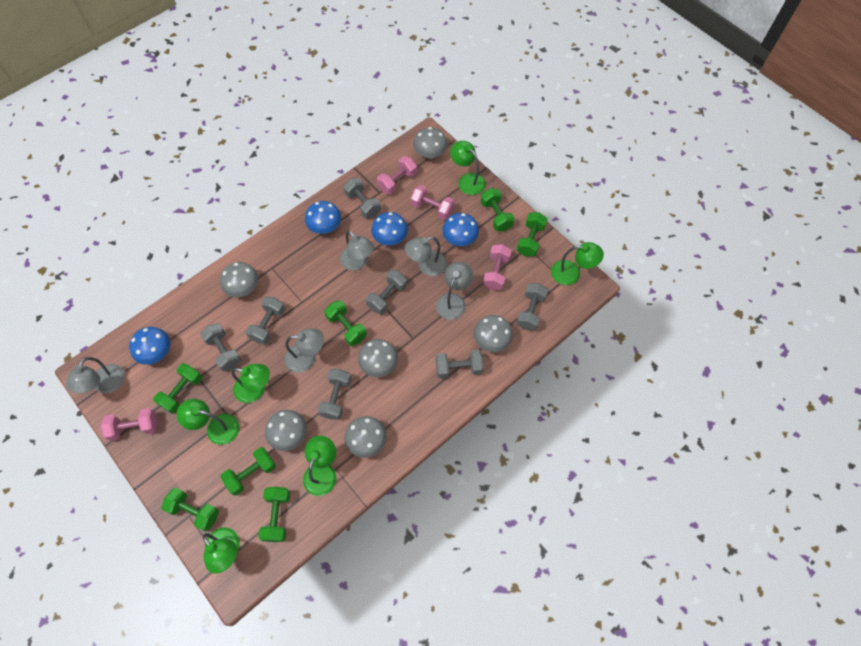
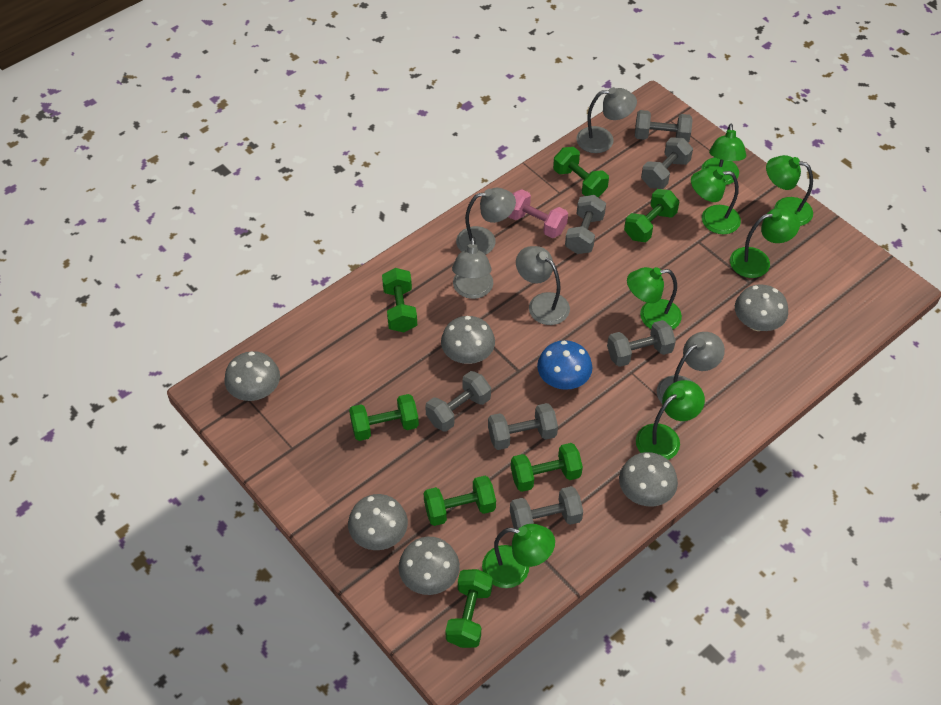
blue mushroom: [129,327,170,365] [305,201,341,234] [371,212,408,245] [442,213,479,246] = 4 -> [537,340,592,390] = 1
green lamp: [177,399,239,445] [203,527,240,574] [232,364,270,403] [303,436,336,496] [450,141,486,195] [551,242,604,285] = 6 -> [482,524,555,588] [627,267,682,330] [636,380,705,460] [691,168,741,234] [701,124,746,185] [730,208,800,278] [766,155,813,226] = 7
pink dumbbell: [100,408,158,441] [377,156,417,195] [411,185,455,220] [483,244,512,290] = 4 -> [508,189,568,238] = 1

